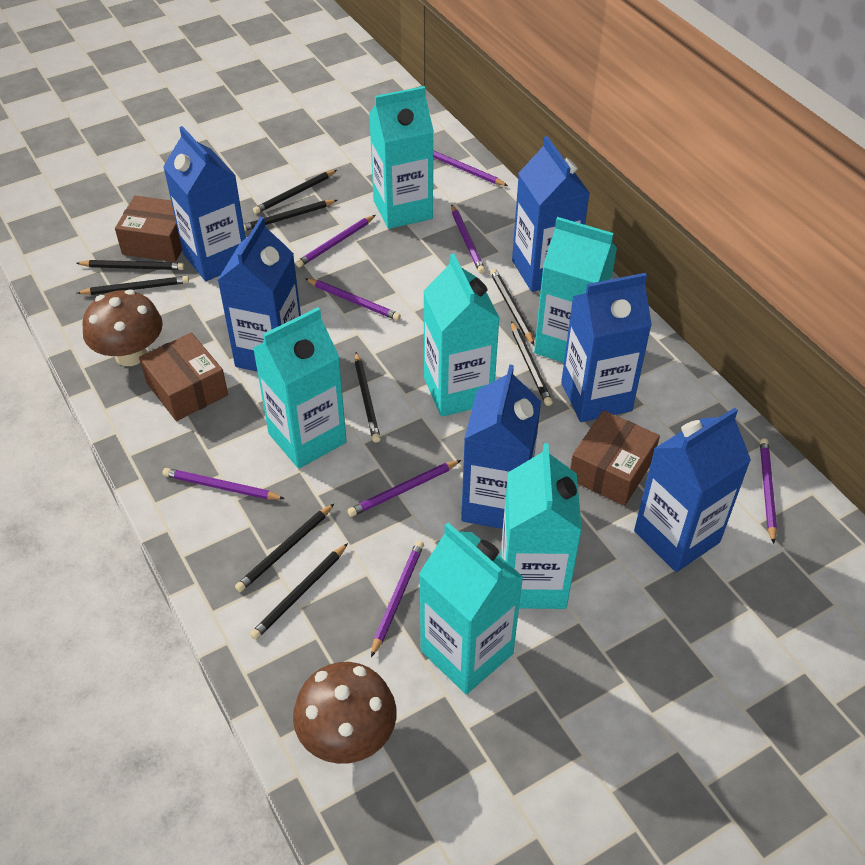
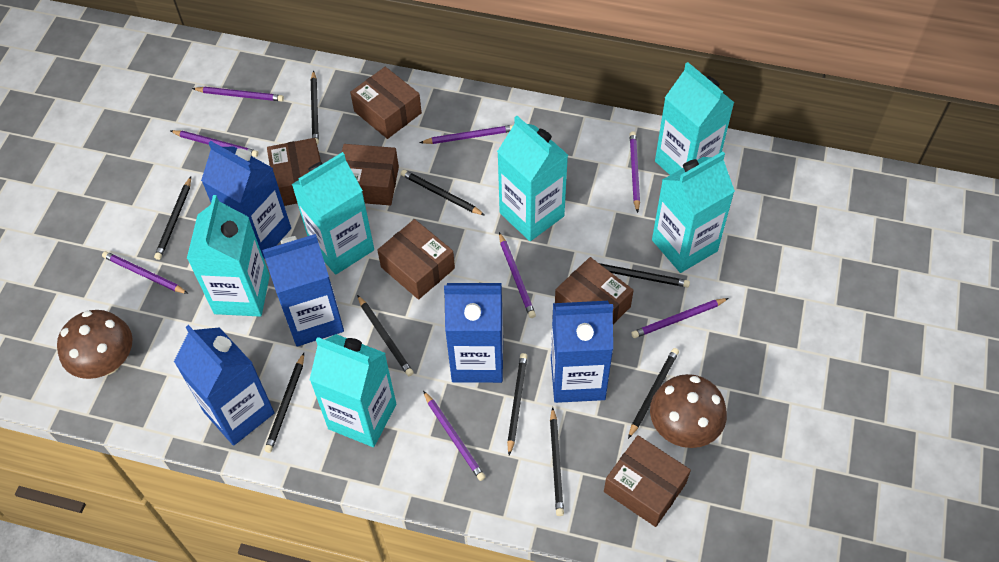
blue carton: [163,126,246,281] [217,217,301,372] [461,365,541,529] [512,136,590,292] [561,273,652,422] [634,408,751,572] = 6 -> [174,325,275,446] [201,141,291,259] [262,234,344,346] [444,283,503,383] [551,301,613,403] = 5
brown box: [115,196,182,262] [139,332,228,421] [570,410,660,506] = 3 -> [267,138,321,206] [342,144,399,205] [350,67,422,139] [377,219,455,300] [555,257,634,324] [604,435,691,527] = 6

